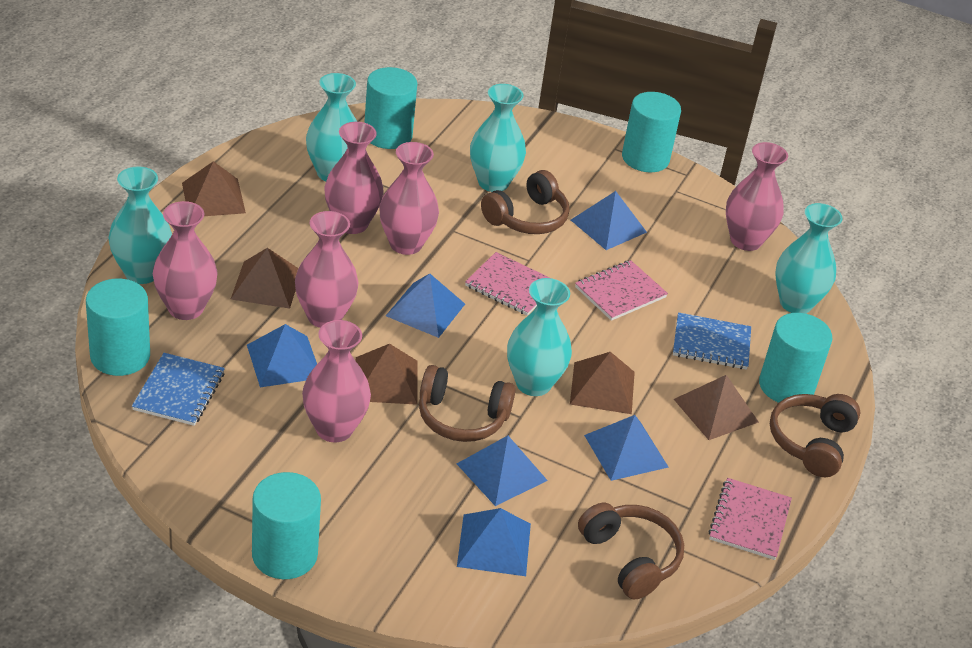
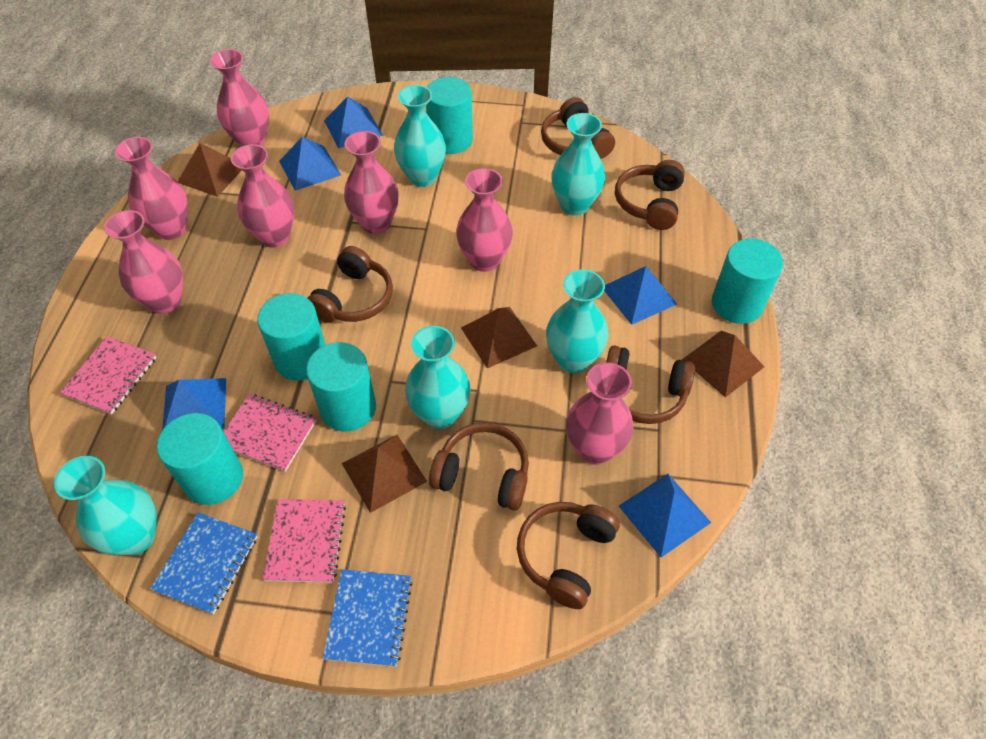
blue pyramid: [247,324,317,387] [386,273,465,338] [457,436,548,506] [457,508,531,576] [571,191,647,250] [584,415,668,481] = 6 -> [162,378,226,430] [279,137,341,191] [324,97,383,149] [604,266,677,325] [619,474,711,557] = 5
brown headphones: [419,365,516,442] [481,170,569,234] [578,503,684,599] [770,394,860,477] = 4 -> [308,246,393,323] [429,422,529,510] [517,502,620,609] [541,97,615,159] [606,346,695,424] [615,160,685,230] = 6
brown pyramid: [182,161,246,216] [231,248,298,309] [356,344,418,405] [570,352,635,414] [674,375,759,440] = 5 -> [177,143,242,197] [342,435,427,513] [461,307,537,368] [682,331,764,397] = 4
pink vase: [153,201,218,320] [295,211,359,328] [302,320,371,443] [324,122,384,234] [379,142,439,255] [726,142,788,251] = 6 -> [104,210,183,314] [115,137,188,240] [210,49,269,147] [231,144,295,248] [344,131,399,234] [456,168,513,272] [566,362,633,465] = 7

